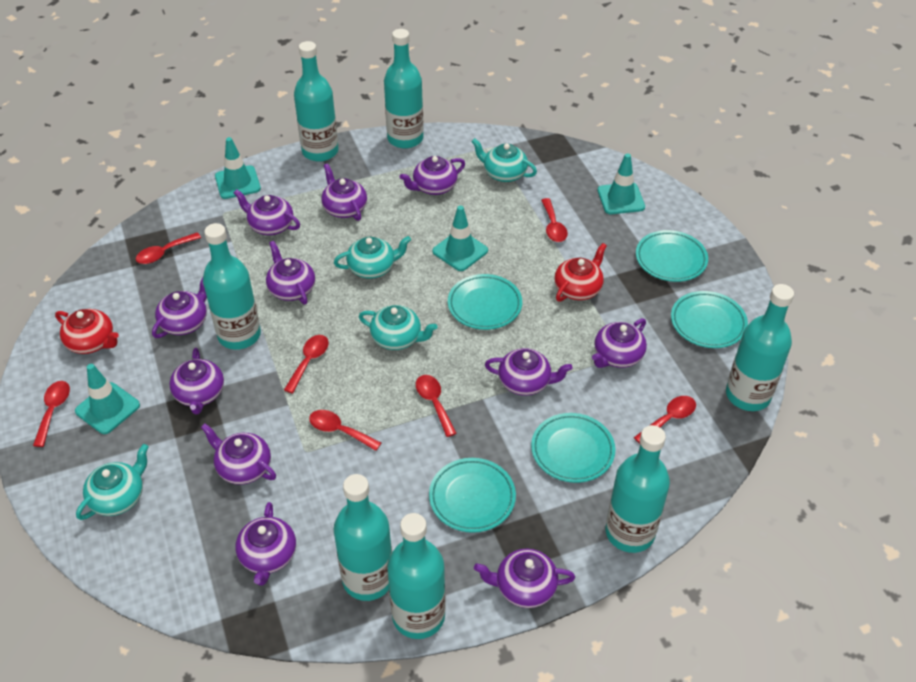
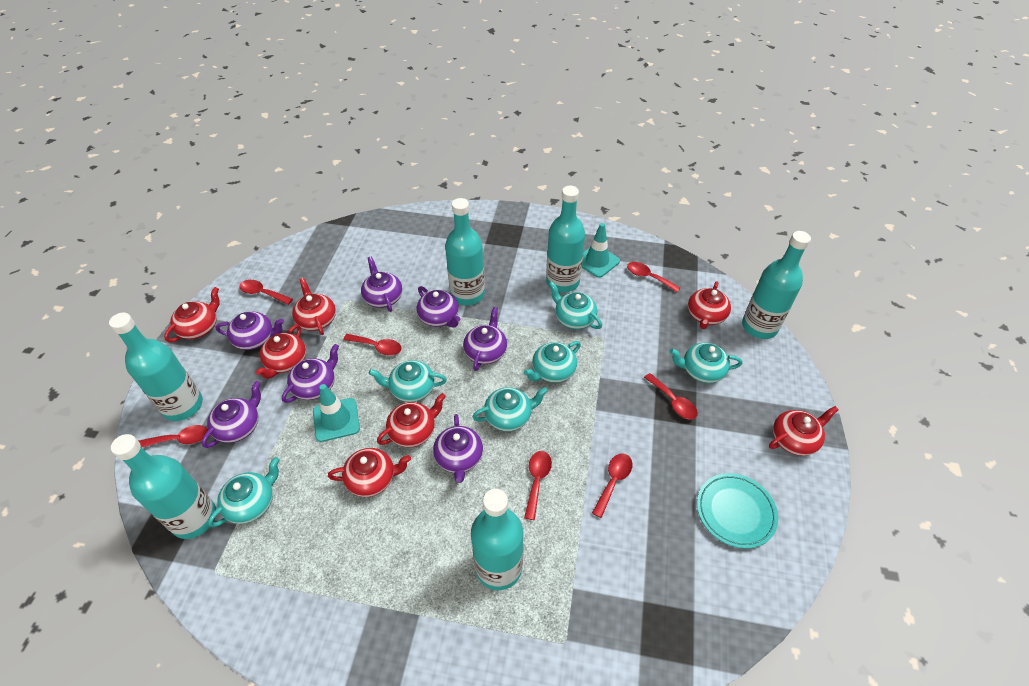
purple teapot: [152,277,207,338] [169,348,224,415] [201,423,276,485] [234,189,300,235] [235,502,296,585] [266,241,315,305] [321,163,367,221] [400,156,465,195] [474,549,575,608] [485,348,573,396] [592,318,647,368] = 11 -> [202,381,261,448] [216,312,284,350] [282,344,339,403] [361,257,402,312] [417,286,460,328] [433,414,483,483] [463,307,507,371] = 7
red teapot: [55,309,119,354] [554,243,607,302] = 2 -> [164,287,219,342] [256,324,306,379] [292,278,336,335] [328,448,411,497] [377,393,446,447] [688,281,731,329] [769,406,838,456] = 7
turquoise bottle: [203,223,261,350] [294,41,338,162] [334,474,392,601] [384,29,424,149] [387,513,446,639] [605,425,670,553] [726,284,794,411] = 7 -> [109,313,203,421] [111,434,216,539] [445,198,485,305] [471,489,523,590] [546,186,585,293] [742,231,811,339] = 6
turquoise plate: [429,458,516,533] [448,274,522,330] [531,413,615,483] [636,230,708,282] [671,291,748,348] = 5 -> [697,473,778,549] = 1
turquoise teapot: [76,444,149,520] [334,236,411,279] [359,305,438,350] [471,138,537,182] = 4 -> [208,457,280,527] [369,360,447,402] [473,387,548,431] [524,341,581,383] [549,281,602,329] [670,343,742,383] = 6
turquoise traffic cone: [75,364,140,434] [215,137,261,199] [432,205,488,271] [598,153,645,214] = 4 -> [313,384,360,442] [582,223,620,278] = 2

